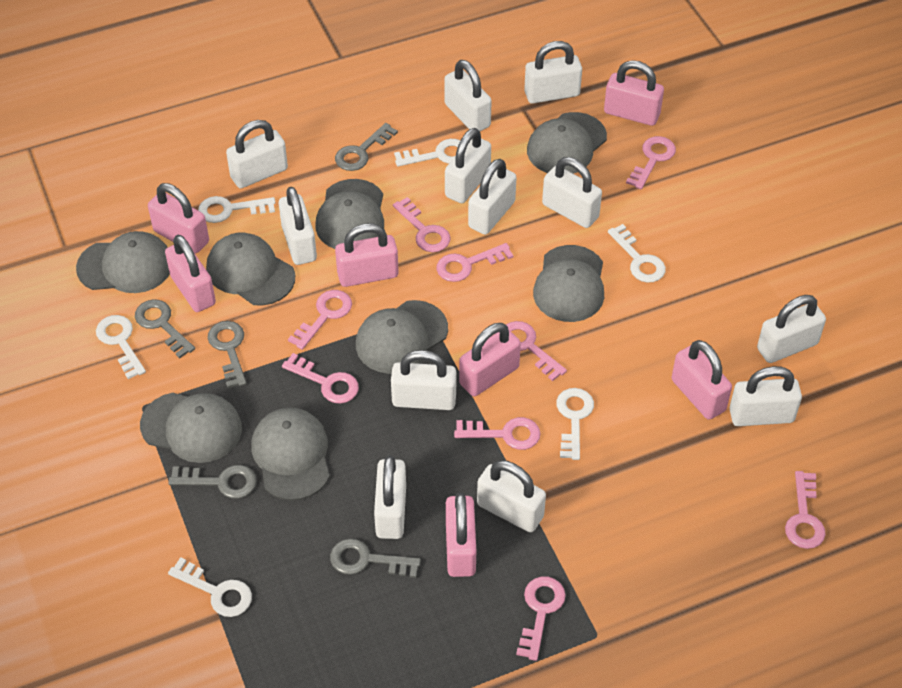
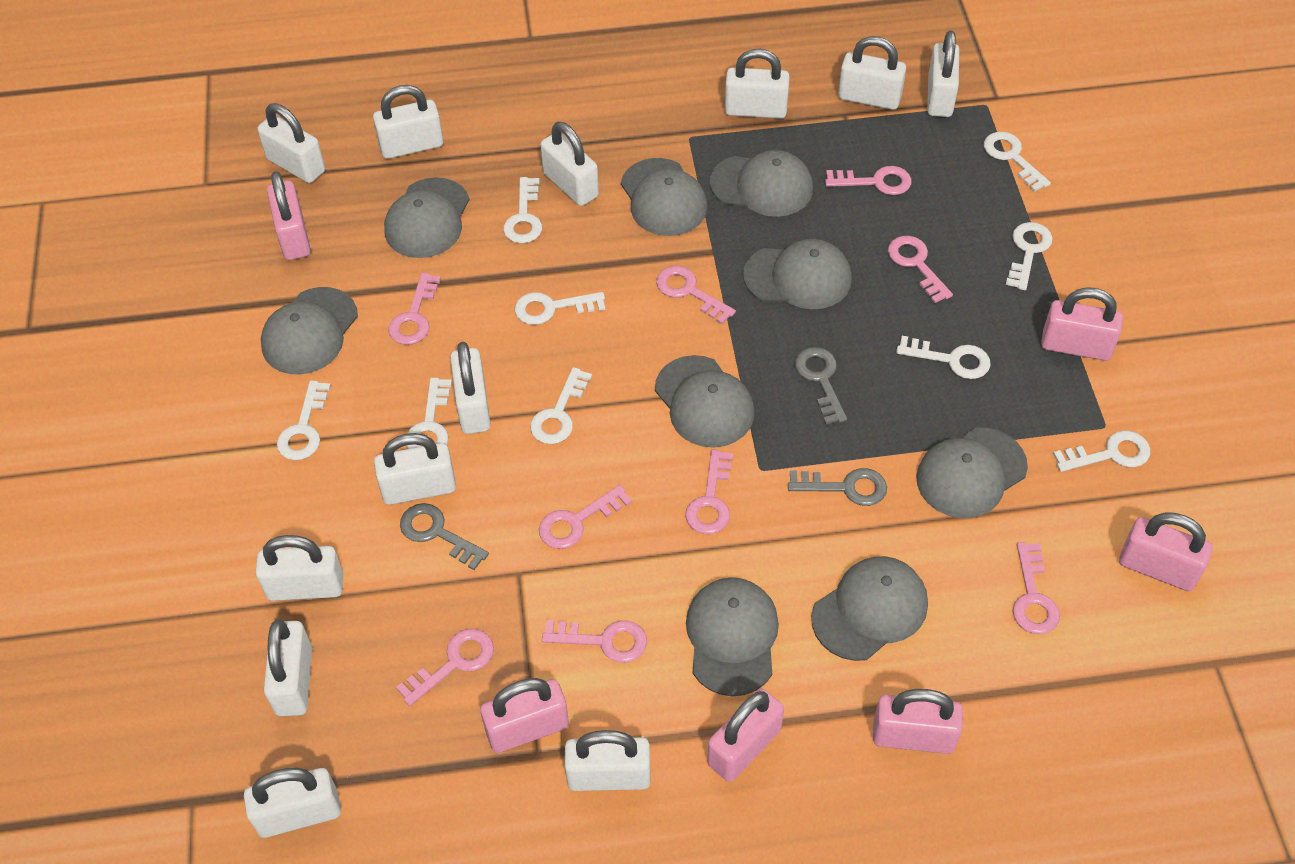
grey cap: [76,231,170,293] [140,393,242,463] [206,233,295,306] [251,407,330,501] [316,179,384,249] [356,300,448,374] [527,112,607,174] [533,245,604,322] = 8 -> [261,287,358,375] [384,177,469,258] [621,158,707,236] [655,355,754,448] [686,577,779,696] [710,150,813,217] [743,239,852,309] [811,556,928,661] [916,427,1028,518] = 9
grey key: [135,299,195,358] [168,465,257,499] [208,321,247,388] [330,538,421,578] [335,123,398,171] = 5 -> [400,503,489,570] [788,468,887,506] [795,347,847,425] = 3
pink padlock: [148,183,209,254] [165,235,216,312] [335,223,399,287] [446,493,476,577] [459,323,521,396] [604,60,664,126] [672,340,732,420] = 7 -> [267,171,311,260] [480,678,569,753] [707,689,784,782] [873,689,963,754] [1041,287,1123,361] [1119,512,1212,591] = 6
white key: [96,315,146,379] [168,557,252,617] [198,196,275,223] [394,139,461,167] [556,388,594,460] [608,224,666,283] = 6 -> [277,381,331,460] [406,378,452,449] [503,177,542,243] [515,292,605,325] [530,367,592,444] [896,336,991,379] [984,132,1051,192] [1006,222,1053,290] [1053,430,1150,472] = 9

